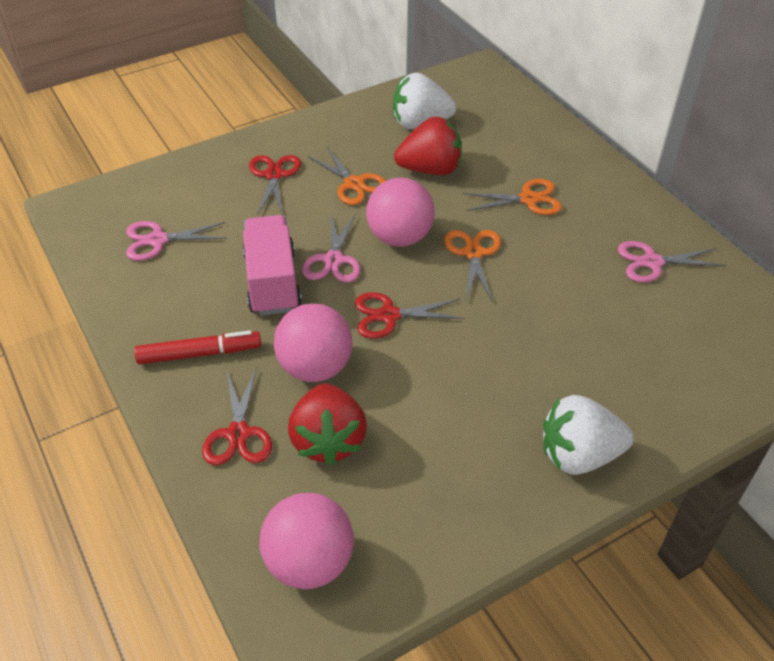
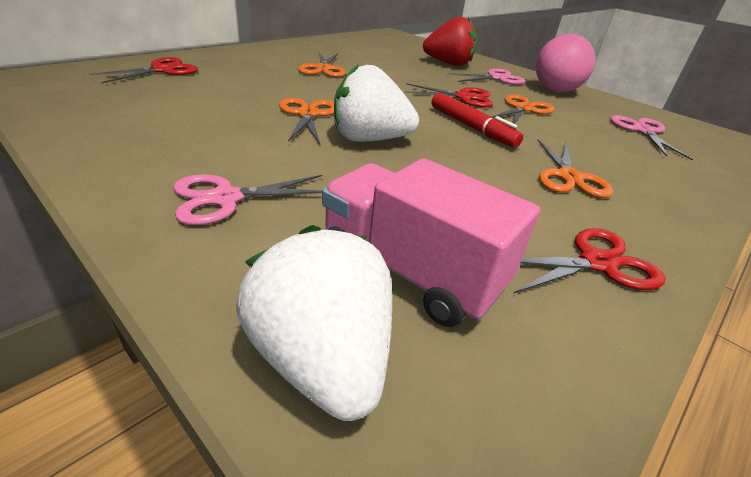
orange scissors: [308,147,386,205] [444,230,501,302] [463,179,562,215] = 3 -> [279,98,334,144] [298,53,346,77] [491,94,555,124] [538,140,613,198] = 4
pink ball: [260,493,354,589] [274,304,353,382] [366,178,435,247] = 3 -> [536,34,595,93] = 1
red strawberry: [288,383,367,466] [394,117,462,175] = 2 -> [423,16,477,66] = 1

